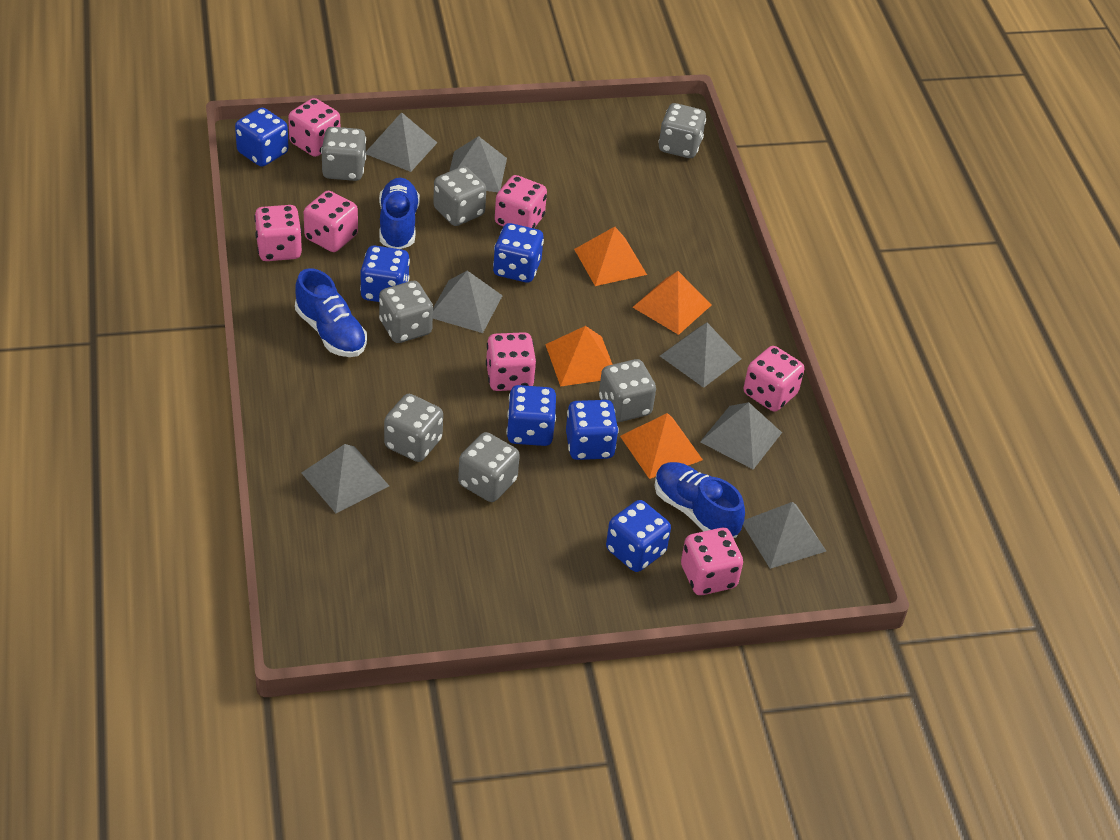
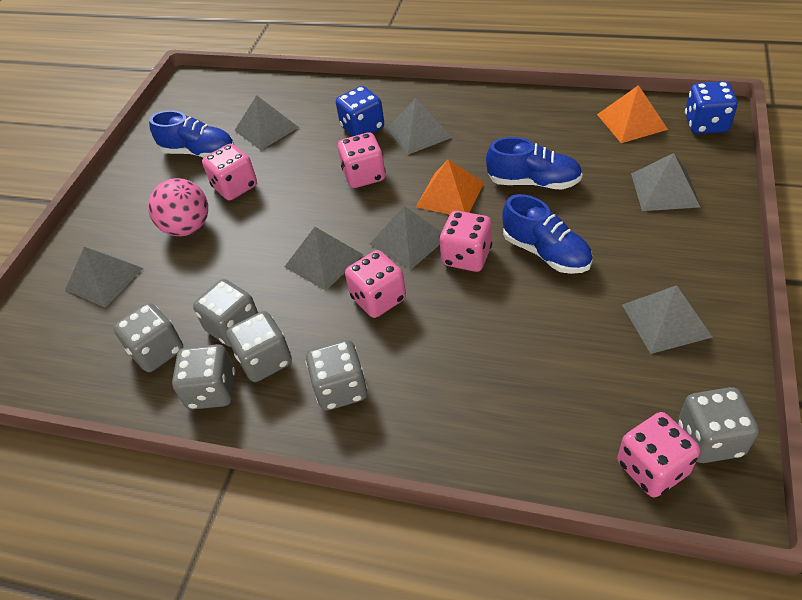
blue dice: [235,108,289,167] [360,245,410,302] [493,223,544,283] [506,385,556,446] [566,400,619,460] [606,500,671,572] = 6 -> [336,86,384,136] [685,81,738,134] = 2
grey dice: [321,127,366,181] [379,281,433,343] [384,394,443,462] [433,166,486,226] [458,432,520,502] [599,359,656,422] [658,103,706,158] = 7 -> [113,303,183,372] [172,344,235,409] [193,279,258,347] [226,311,292,382] [306,339,368,410] [678,387,759,463] = 6
orange pyramid: [545,326,613,387] [574,227,647,286] [620,413,703,479] [633,271,712,335] = 4 -> [416,159,485,215] [597,85,668,143] = 2
pink ball: none = 0 -> [148,178,208,236] = 1
pink dice: [254,205,302,261] [288,98,340,157] [304,191,358,252] [486,332,536,391] [495,175,547,228] [681,528,743,595] [744,346,804,412] = 7 -> [202,144,257,200] [338,132,386,188] [345,250,406,318] [439,211,492,272] [617,412,700,497] = 5

